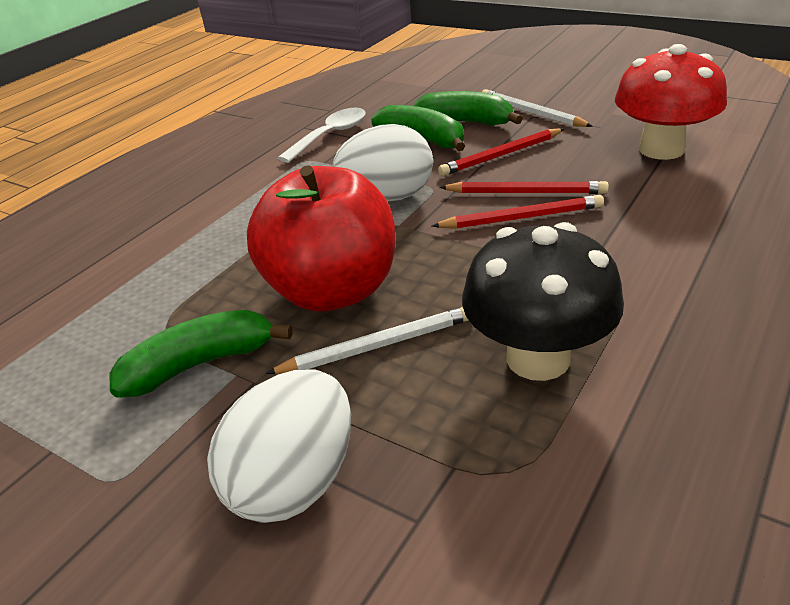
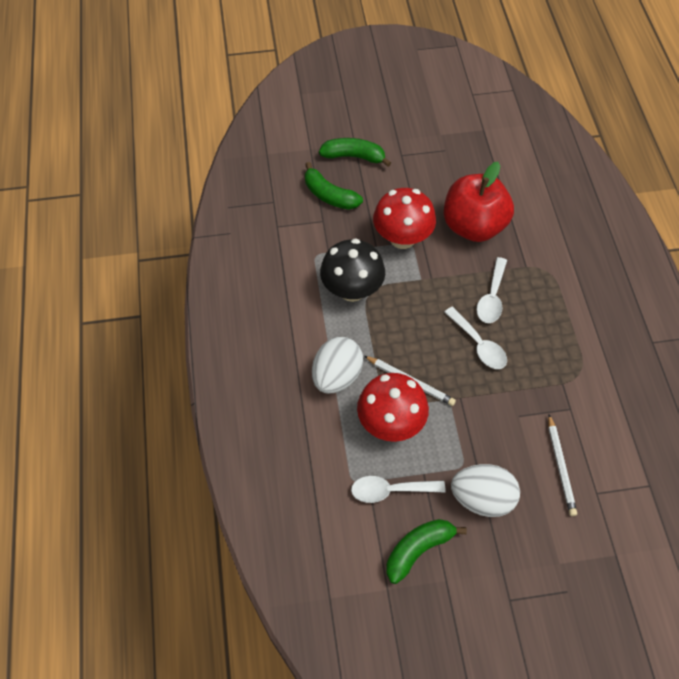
red mushroom: [615,44,727,160] = 1 -> [357,373,429,442] [373,188,436,249] = 2
red pencil: [432,195,604,229] [438,128,564,176] [439,181,609,194] = 3 -> none = 0
white spoon: [278,108,366,163] = 1 -> [351,476,446,503] [444,307,507,369] [476,257,507,323] = 3

